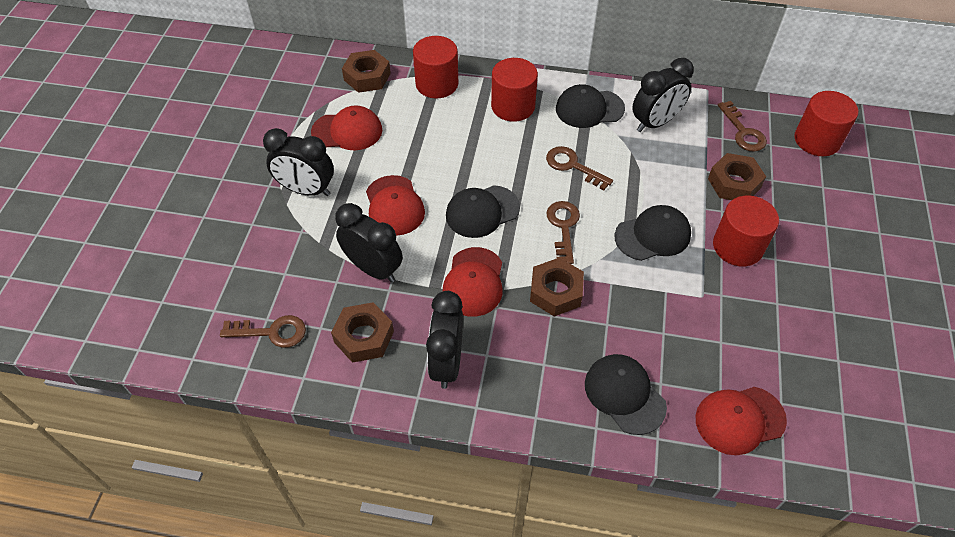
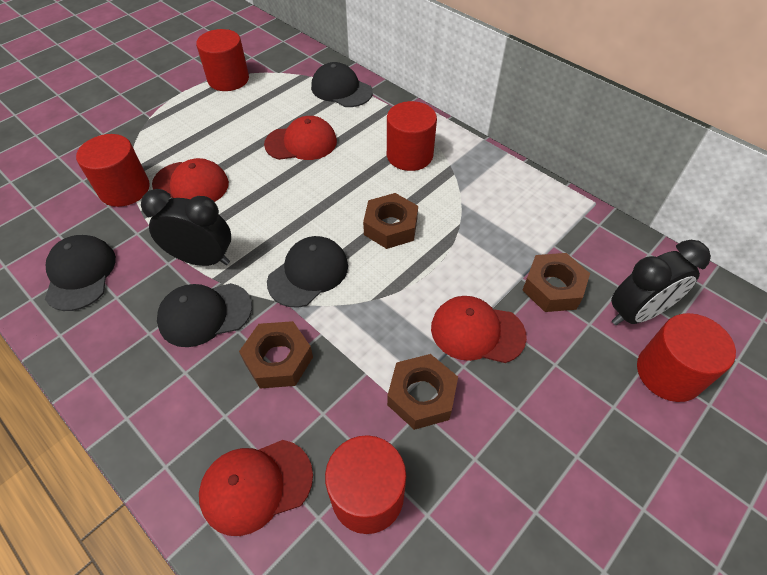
black clock: [263,128,334,196] [335,203,403,282] [426,291,463,389] [632,58,694,132] = 4 -> [141,189,231,266] [611,240,711,325] = 2
brown key: [220,315,306,348] [546,146,613,190] [546,201,580,264] [718,101,767,152] = 4 -> none = 0
red cylinder: [413,36,458,98] [491,58,538,122] [713,196,779,266] [795,91,858,156] = 4 -> [76,134,150,207] [196,29,249,91] [325,435,406,534] [387,101,437,171] [637,313,736,402] = 5

